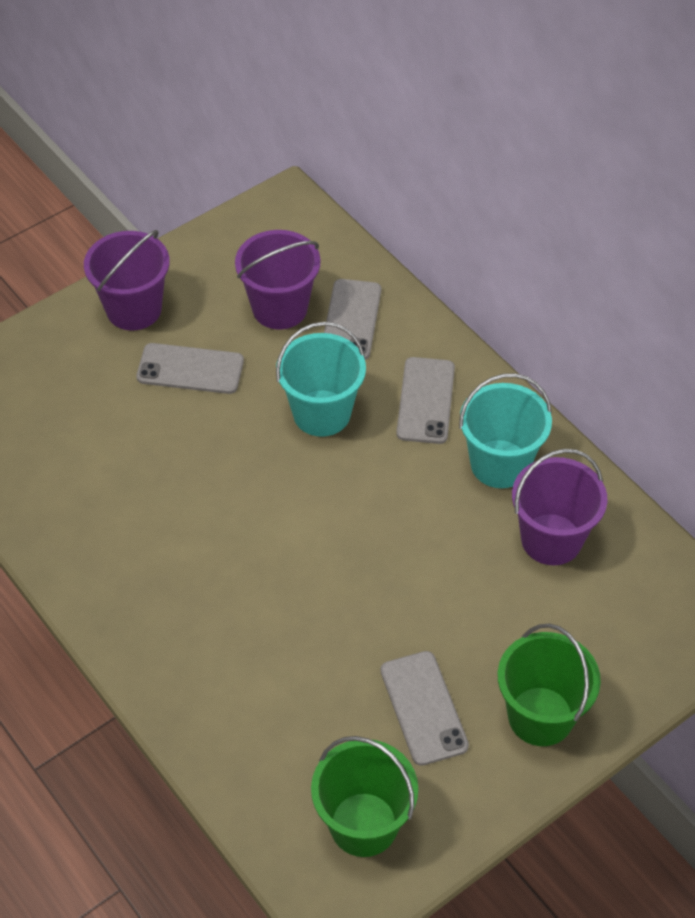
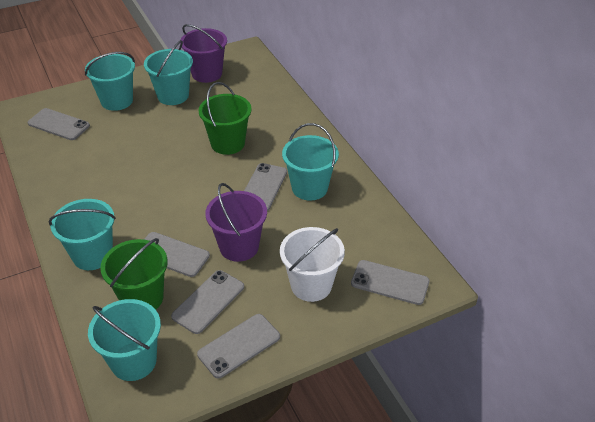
grey phone: [136,343,244,394] [324,279,381,360] [380,651,469,766] [396,357,455,444] = 4 -> [28,108,90,140] [144,232,210,277] [171,270,244,334] [197,314,280,378] [244,163,287,211] [351,260,429,305] = 6
purple bucket: [84,230,170,331] [235,230,321,329] [512,449,607,565] = 3 -> [180,24,227,83] [205,183,267,262] = 2
turquoise bucket: [276,322,366,437] [459,373,552,488] = 2 -> [49,199,116,270] [85,52,135,111] [88,299,161,381] [144,40,193,105] [282,123,339,201] = 5
white bucket: none = 0 -> [280,227,345,302] = 1

